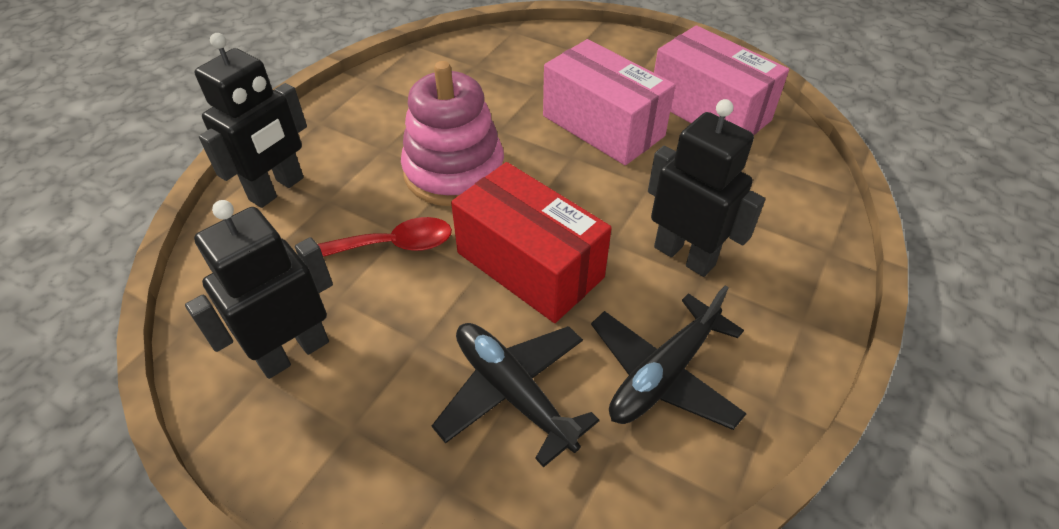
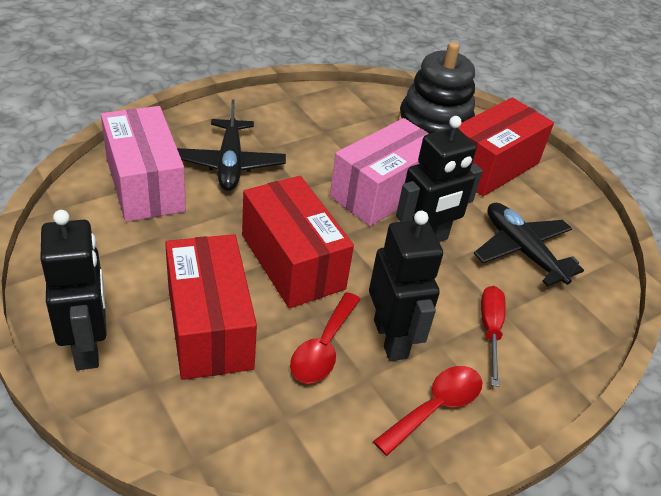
black stacking toy: none = 0 -> [398,42,475,134] = 1
pink stacking toy: [401,61,504,206] = 1 -> none = 0
red box: [451,162,612,323] = 1 -> [165,234,257,380] [242,176,354,308] [458,97,554,196] = 3
red screwdriver: none = 0 -> [481,286,506,387] = 1
red spoon: [318,217,452,257] = 1 -> [290,292,361,384] [373,366,483,456] = 2

